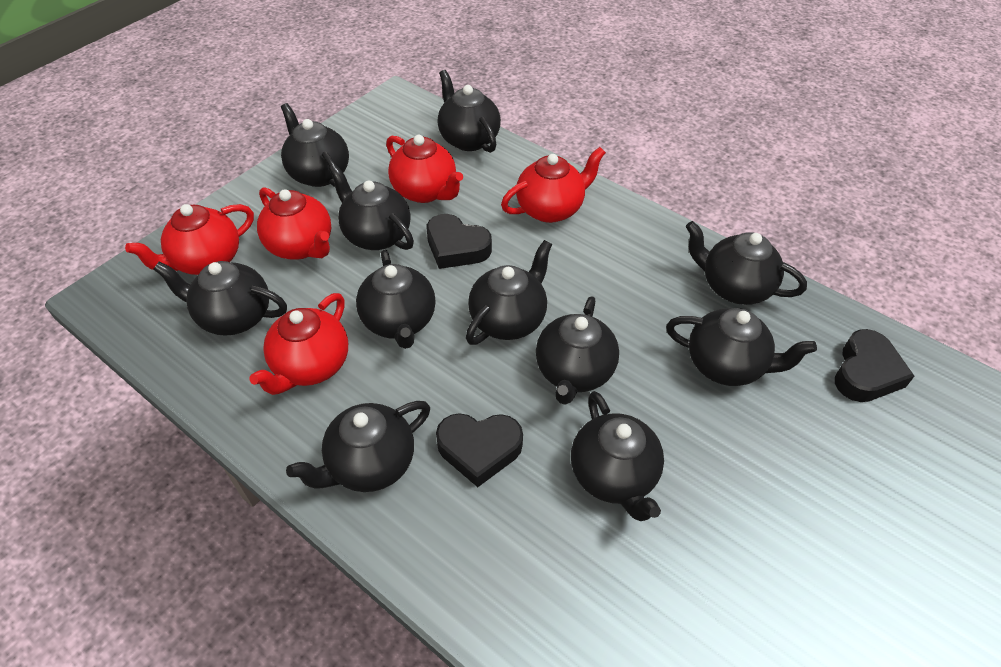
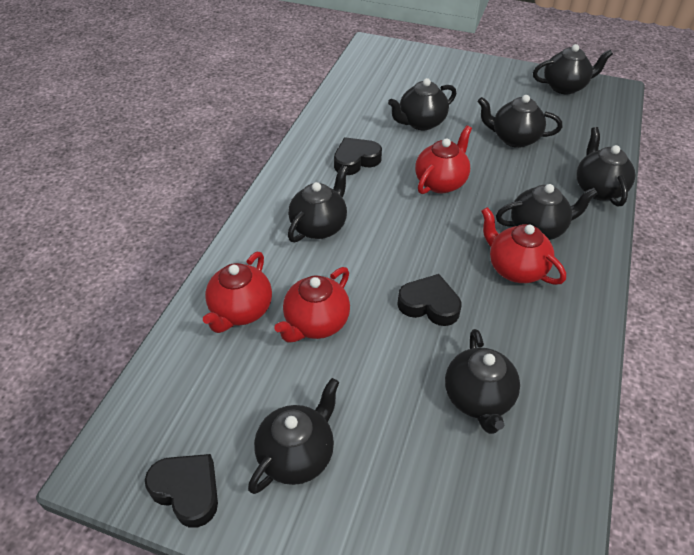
black teapot: [153,261,287,336] [281,103,349,187] [286,401,430,492] [329,164,414,250] [356,250,436,349] [438,70,501,153] [466,240,552,345] [536,296,619,405] [571,391,664,521] [666,308,817,386] [686,221,807,305] = 11 -> [248,378,339,494] [288,165,348,242] [388,78,456,130] [445,329,520,434] [478,95,562,148] [496,184,598,240] [533,44,613,94] [576,127,635,207] = 8
red teapot: [125,204,254,275] [249,293,348,395] [257,187,331,259] [386,135,463,203] [501,147,606,223] = 5 -> [203,252,272,333] [274,267,350,343] [415,125,472,194] [481,207,566,285] = 4

